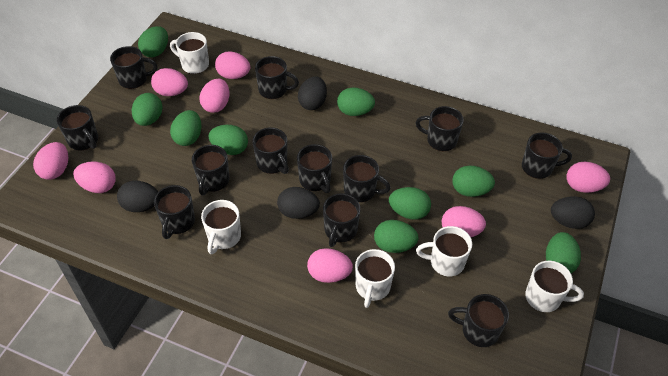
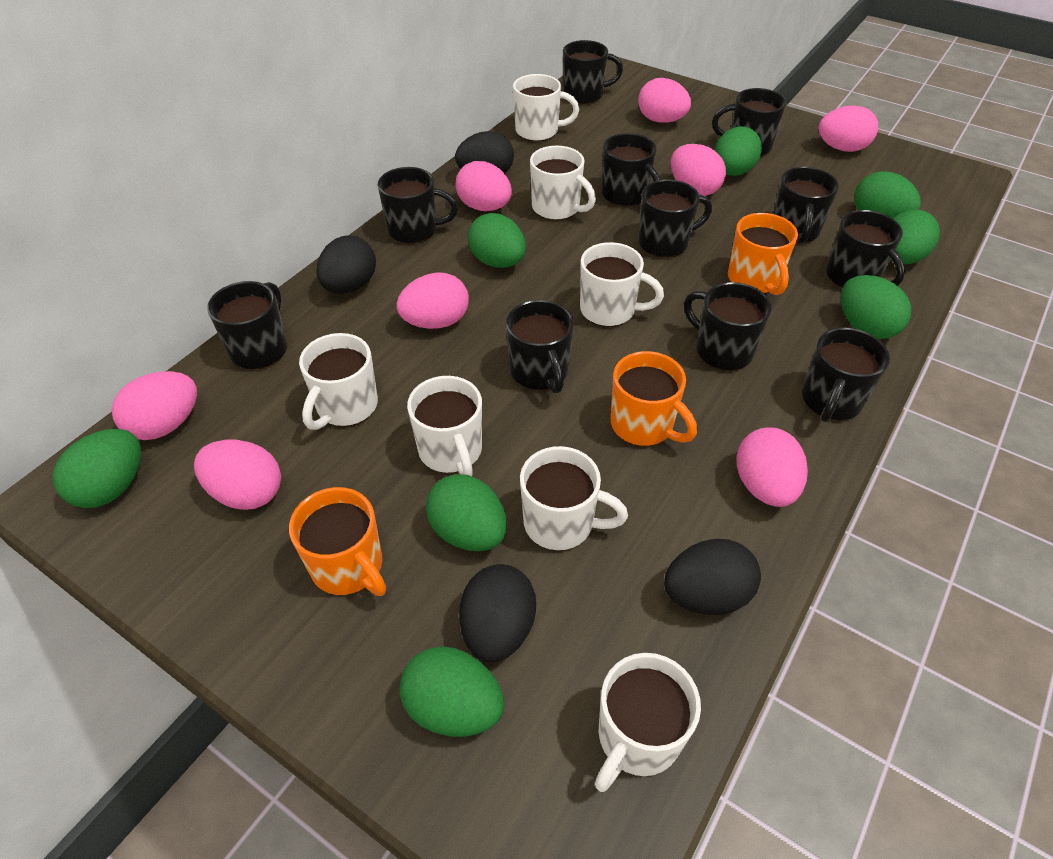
black mug: [57,105,98,151] [110,46,158,89] [154,185,195,239] [192,145,229,195] [253,127,289,174] [255,56,299,99] [297,144,332,193] [323,193,360,247] [343,155,391,202] [415,106,464,151] [448,294,509,347] [522,133,572,179] = 12 -> [207,281,287,369] [378,167,458,244] [506,300,574,394] [563,40,623,104] [602,133,660,206] [638,180,712,258] [684,282,772,371] [712,88,786,156] [773,167,839,244] [802,327,890,422] [826,210,905,288] = 11
green egg: [132,93,163,126] [138,26,168,57] [170,110,201,146] [208,125,248,155] [337,88,375,116] [374,220,419,253] [389,187,431,220] [452,165,495,197] [546,232,581,273] = 9 -> [53,429,141,508] [399,646,504,737] [426,474,507,551] [468,213,526,268] [715,126,762,176] [841,275,911,339] [854,171,921,218] [891,209,940,264] = 8
orange mug: none = 0 -> [289,487,386,596] [611,351,697,446] [728,213,798,295] = 3
white mug: [170,32,209,74] [201,200,241,254] [355,249,395,308] [416,226,472,277] [525,261,584,312] = 5 -> [299,333,378,430] [407,376,482,476] [513,74,579,141] [520,446,628,550] [530,146,596,220] [580,242,664,327] [595,653,701,792] = 7

